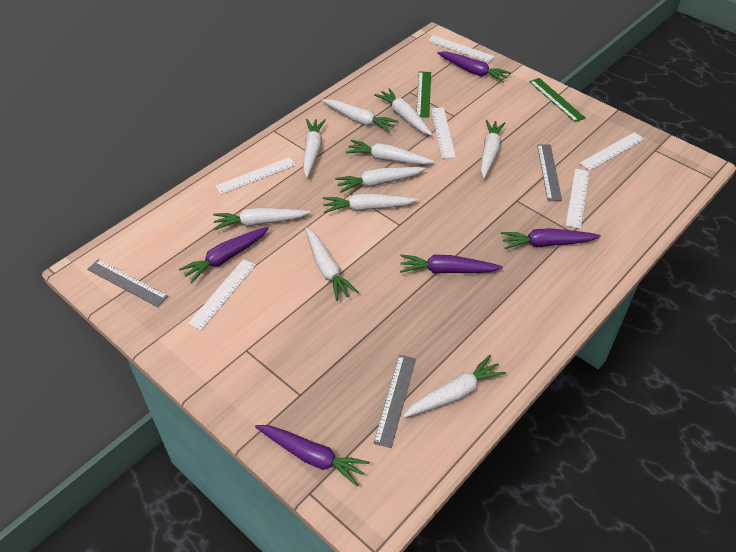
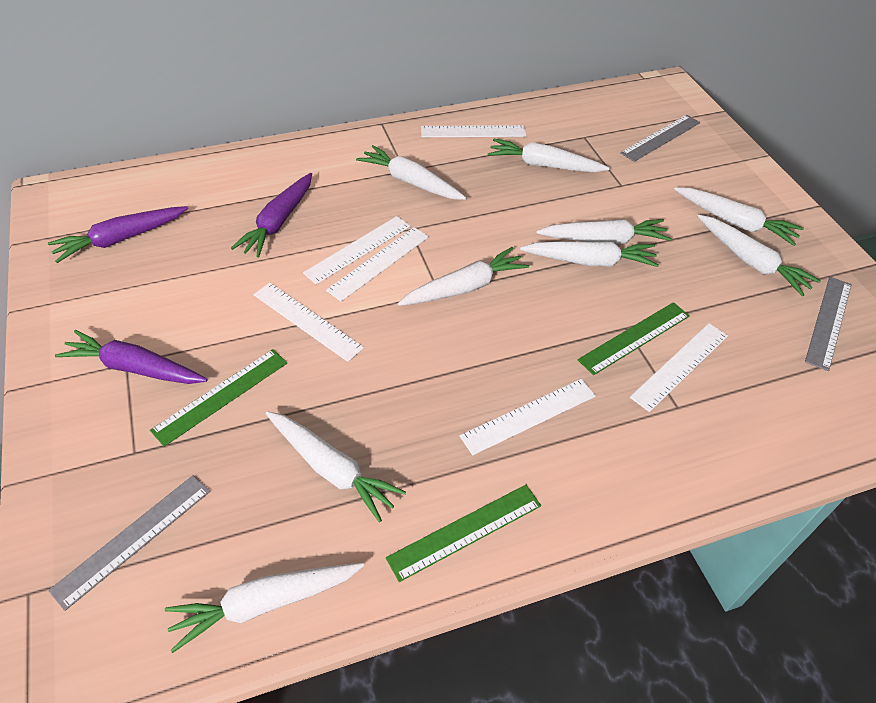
green ruler: [417,72,431,118] [529,78,585,122] = 2 -> [150,349,287,447] [386,485,541,582] [578,302,690,375] = 3
purple carrot: [179,227,269,283] [255,425,370,487] [400,254,503,274] [437,51,511,82] [501,228,601,249] = 5 -> [48,206,188,263] [55,330,208,384] [231,173,312,258] = 3
white carrot: [213,207,310,230] [303,119,326,178] [305,228,358,301] [321,99,399,133] [323,193,418,213] [335,167,426,193] [346,140,435,165] [374,88,432,136] [403,355,506,418] [480,120,505,179] = 10 -> [165,563,364,653] [266,411,406,522] [356,145,466,200] [398,247,529,306] [488,139,610,172] [520,241,659,267] [536,219,671,244] [674,187,804,246] [697,214,821,296] = 9

